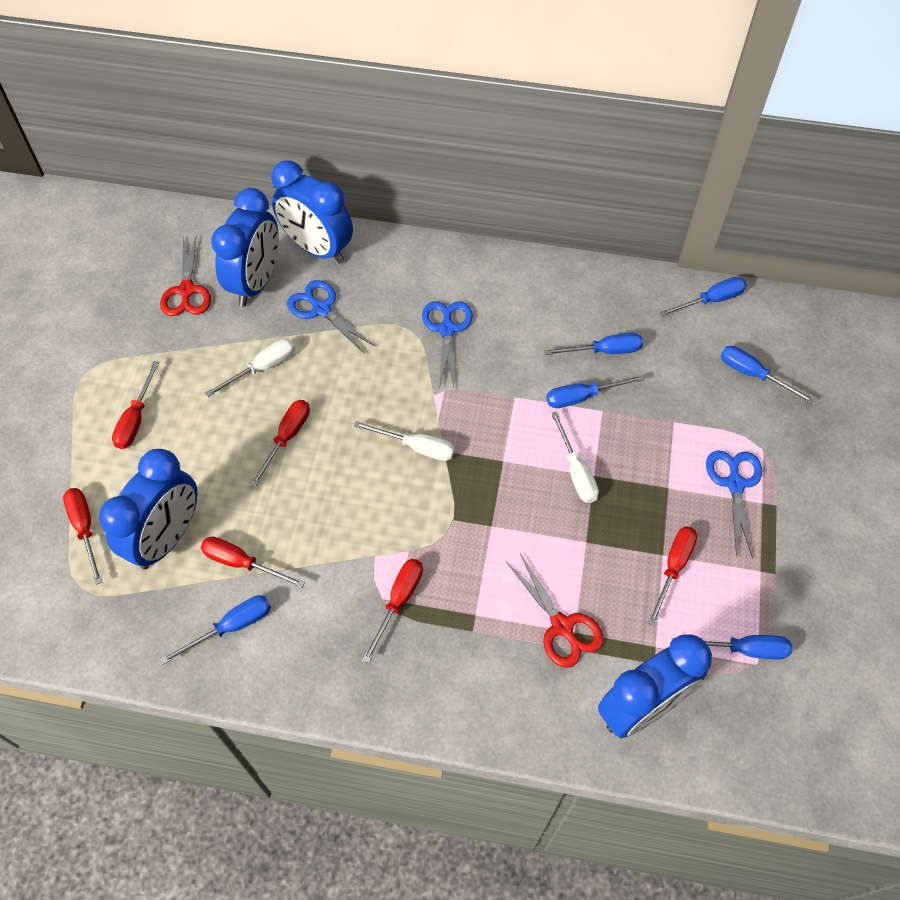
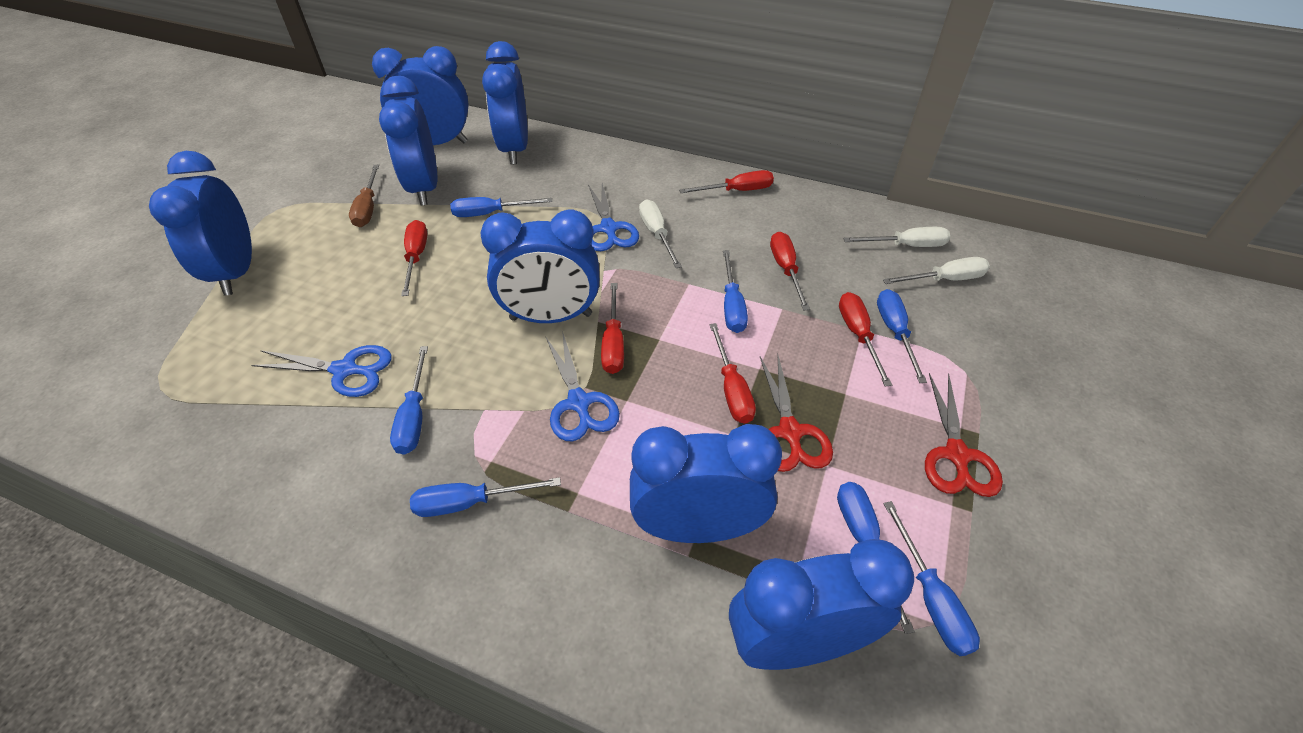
blue clock: [99,449,198,569] [211,188,279,306] [271,161,353,264] [598,634,712,738] = 4 -> [149,151,252,296] [372,46,469,145] [379,76,438,205] [481,209,599,323] [482,41,528,164] [630,424,782,543] [729,539,914,670] = 7
blue screwdriver: [160,595,271,665] [544,333,643,355] [546,375,645,408] [660,277,746,317] [672,635,792,659] [720,346,815,404] = 6 -> [390,346,428,455] [410,477,561,517] [450,197,552,217] [723,250,748,333] [837,482,915,634] [877,289,927,383] [883,501,980,656] = 7
brown screwdriver: none = 0 -> [349,165,379,227] = 1

